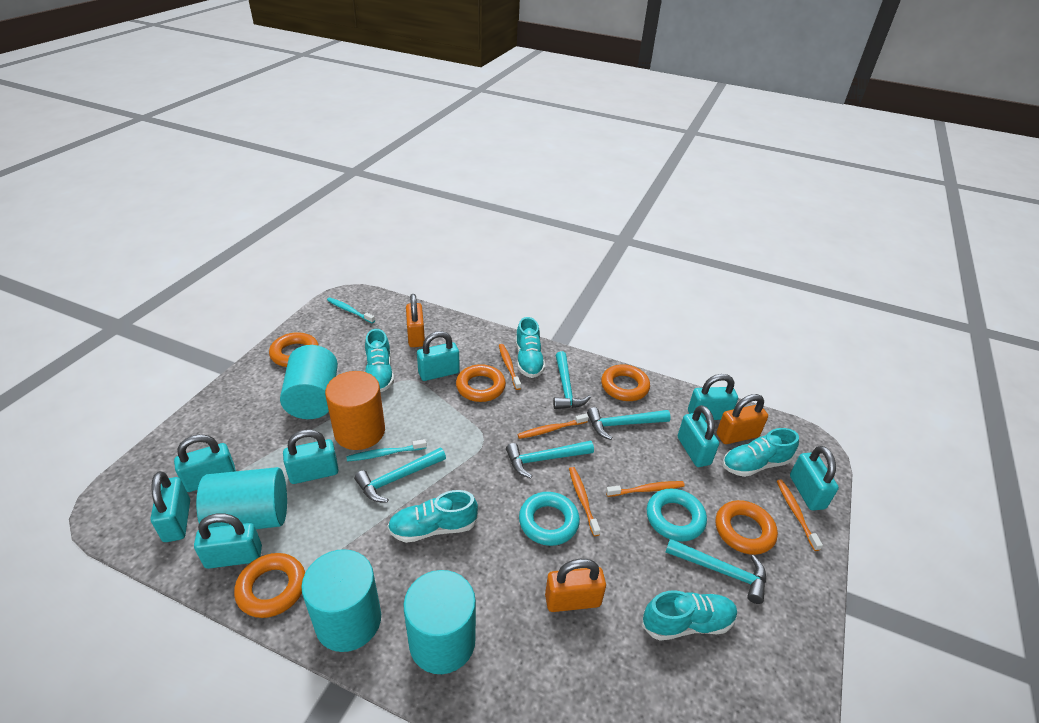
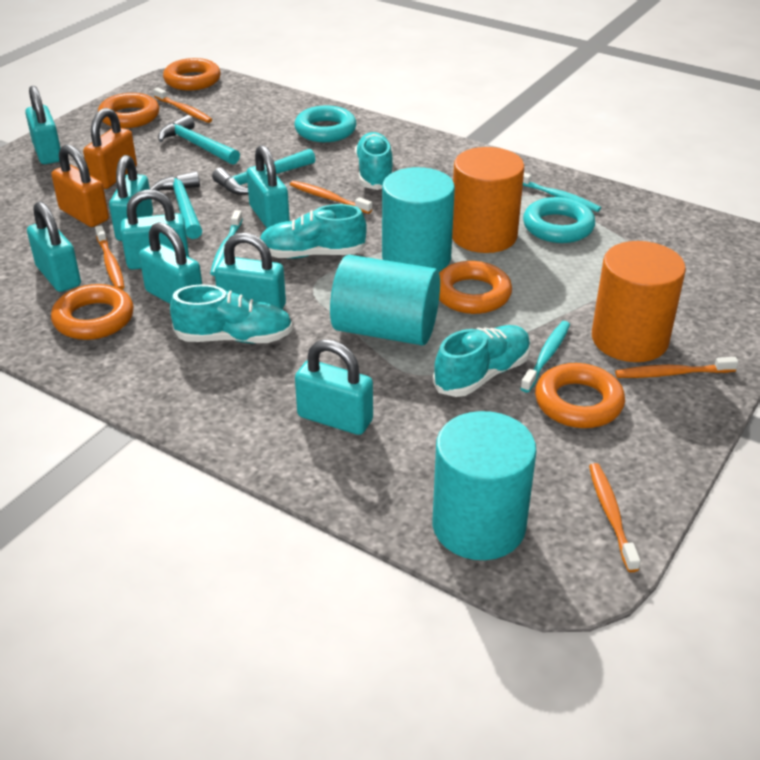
orange cylinder: [325,371,385,450] = 1 -> [452,147,524,253] [592,241,686,362] = 2
orange padlock: [406,294,425,347] [545,559,606,612] [716,394,768,444] = 3 -> [51,144,109,227] [83,108,137,189] = 2
turquoise cylinder: [196,467,287,529] [280,345,338,419] [301,549,381,652] [403,570,476,674] = 4 -> [330,255,440,346] [382,167,455,272] [432,411,536,560] = 3
turquoise hammer: [354,448,446,503] [506,441,594,478] [553,351,591,409] [587,407,671,440] [666,539,766,604] = 5 -> [150,171,202,239] [158,115,240,165] [212,149,315,195] = 3
turquoise shoe: [365,329,394,392] [388,490,478,543] [515,317,545,378] [642,590,737,641] [722,428,799,477] = 5 -> [170,284,293,343] [260,204,367,258] [355,132,393,190] [433,325,531,397] = 4
turquoise toothbrush: [327,298,375,323] [346,439,427,462] = 2 -> [210,210,243,276] [520,321,570,392] [523,173,601,212] = 3

